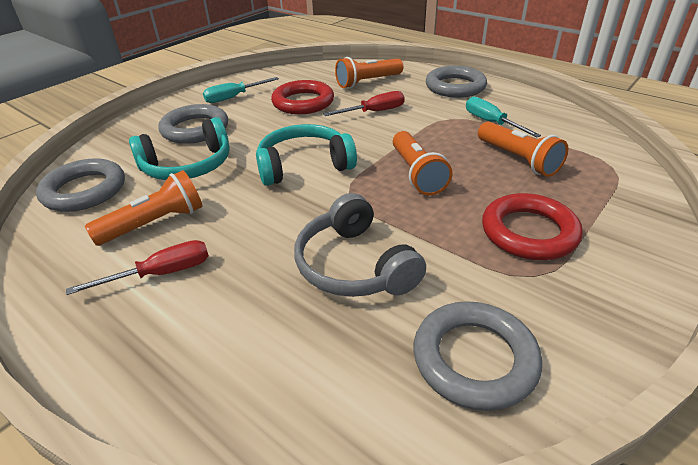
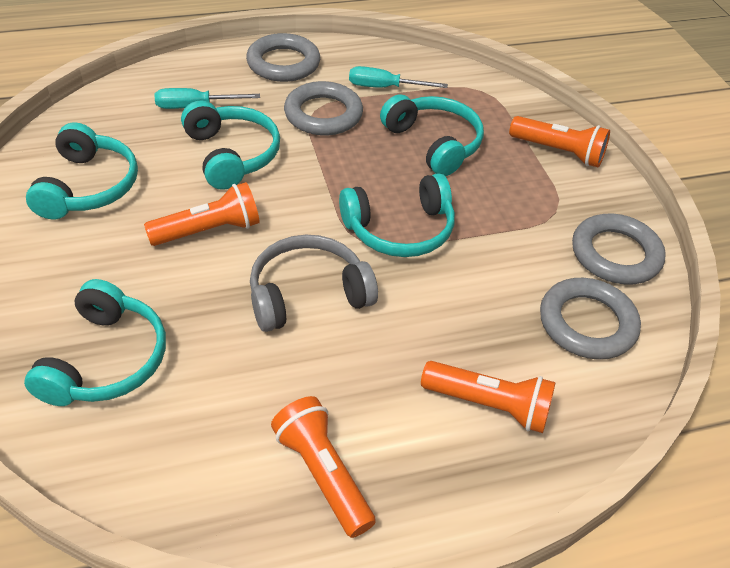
red ring: [271,80,334,114] [482,193,583,260] = 2 -> none = 0
red screwdriver: [66,240,209,295] [323,91,405,116] = 2 -> none = 0
turquoise headphones: [129,117,230,180] [256,124,357,186] = 2 -> [24,279,166,406] [26,122,138,219] [181,100,280,190] [339,173,455,257] [380,94,484,176] = 5

